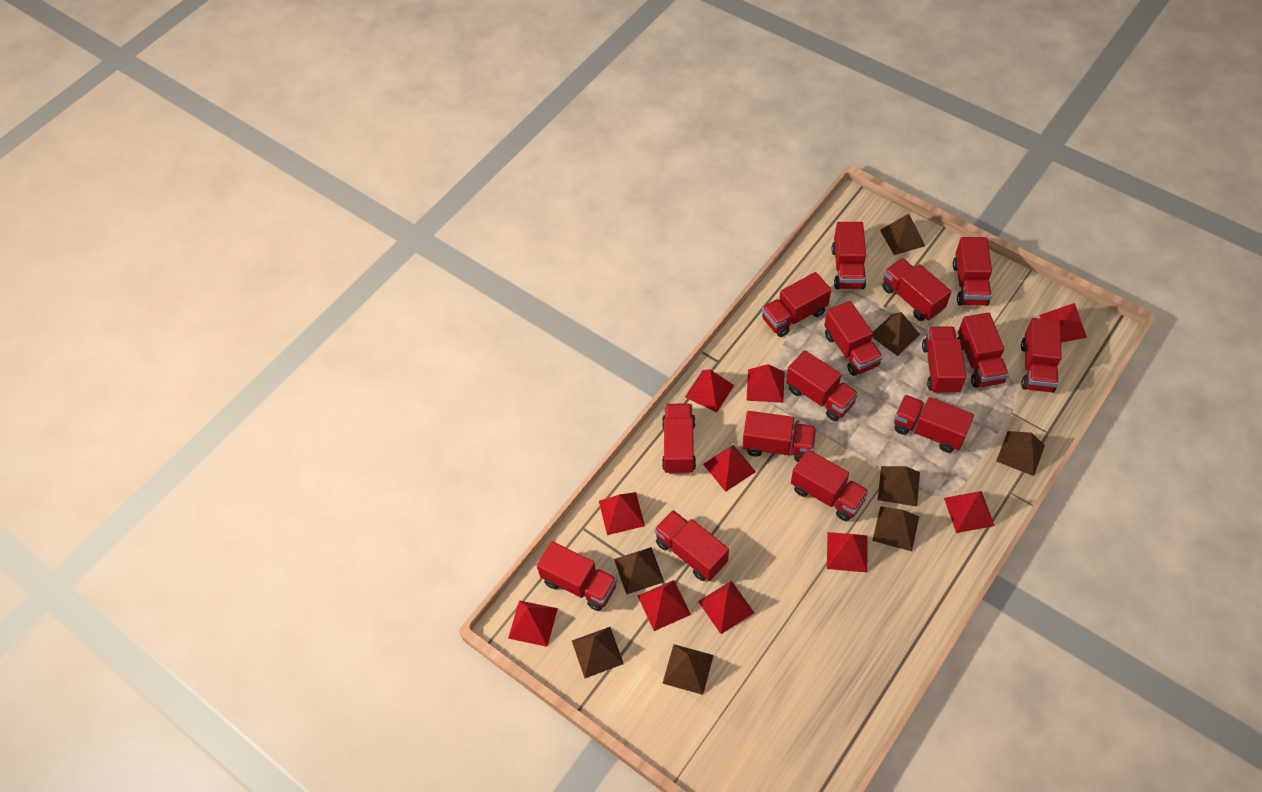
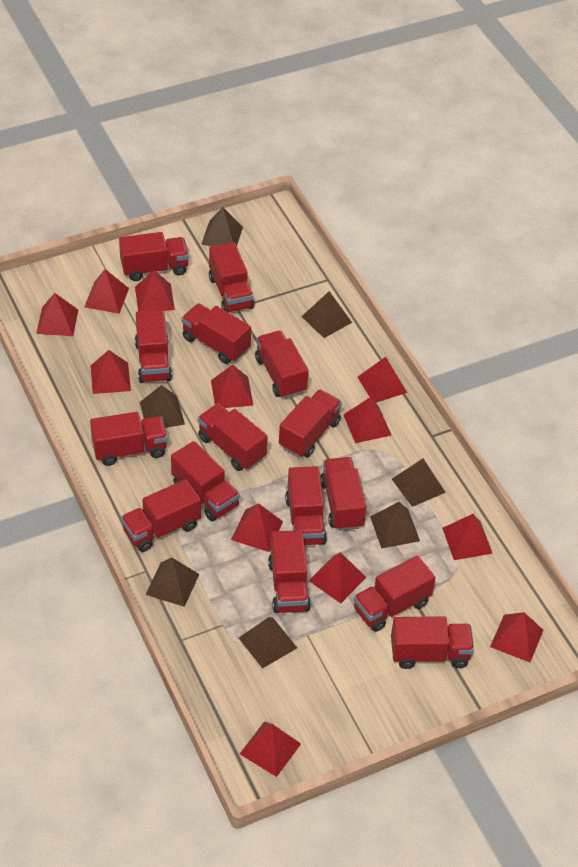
brown pyramid: [572,627,624,678] [614,547,664,595] [662,644,714,695] [872,312,920,356] [872,506,919,551] [878,466,920,507] [880,214,925,255] [996,431,1045,476] = 8 -> [140,385,185,428] [145,558,199,607] [201,207,243,246] [239,617,297,669] [301,291,352,338] [370,502,420,549] [392,458,446,507] = 7
red pyramid: [508,600,558,647] [599,492,645,535] [638,580,691,631] [685,369,734,412] [698,581,754,634] [703,445,756,492] [746,364,785,403] [827,532,868,572] [944,491,995,533] [1039,303,1087,342] = 10 -> [36,293,78,336] [84,269,129,314] [91,350,131,394] [135,270,175,311] [211,365,253,408] [231,503,283,552] [240,721,301,777] [309,552,366,603] [343,397,391,443] [357,357,407,403] [442,514,493,560] [490,612,544,662] = 12

